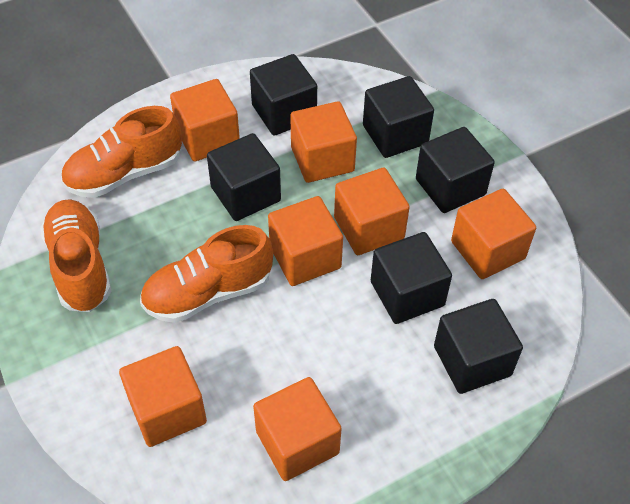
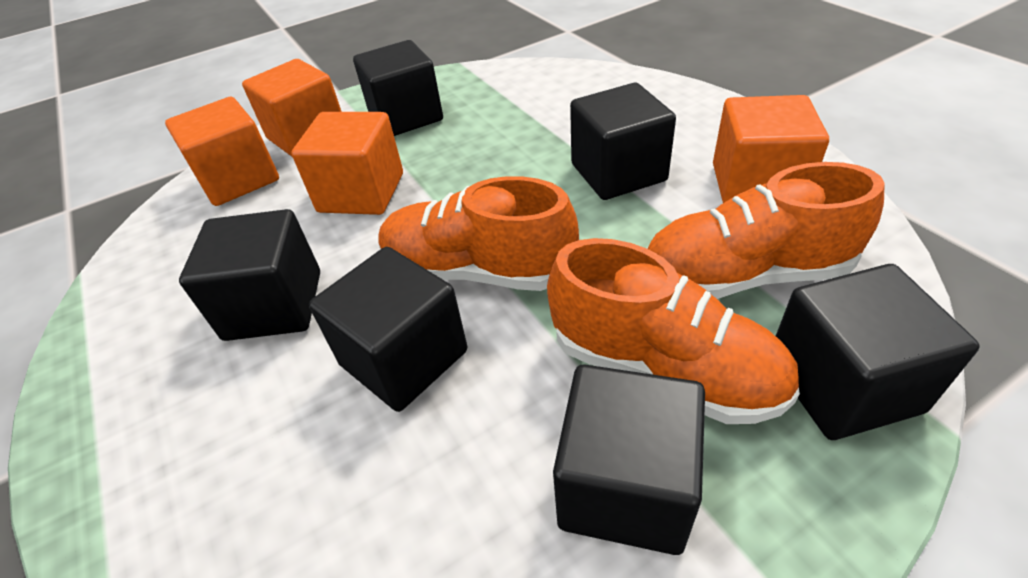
orange cube: [119,346,207,447] [170,79,240,161] [253,377,342,481] [268,196,343,286] [290,101,357,183] [334,167,410,255] [451,189,536,279] = 7 -> [165,97,279,206] [242,59,342,157] [291,112,403,215] [713,95,829,203] = 4

